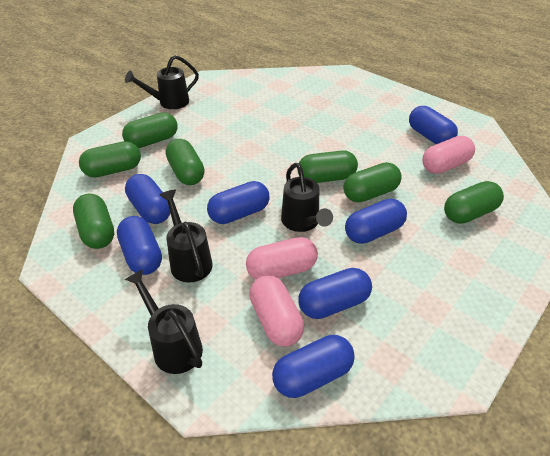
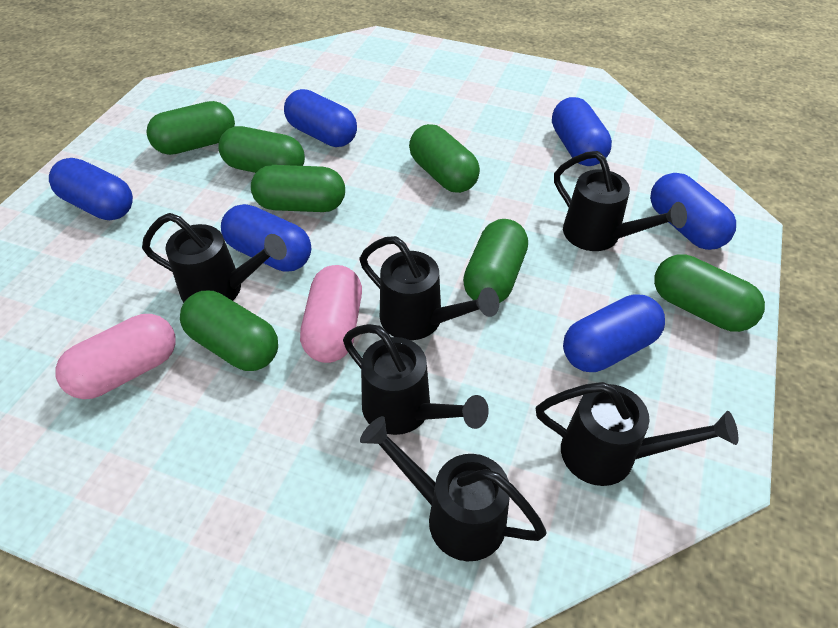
black watering can: [125,55,199,109] [125,269,203,374] [160,190,213,282] [281,163,333,232] = 4 -> [142,213,287,303] [343,324,489,435] [359,236,499,340] [360,416,546,561] [536,382,738,486] [554,151,687,251] = 6
blue capsule: [117,216,162,275] [125,174,170,224] [207,181,270,224] [272,335,355,398] [298,268,372,319] [345,199,407,244] [409,106,458,144] = 7 -> [49,158,133,220] [221,204,311,272] [284,89,357,147] [552,97,612,166] [563,294,665,372] [650,173,736,250] = 6
pink capsule: [246,237,318,280] [249,275,304,347] [422,136,475,174] = 3 -> [55,314,176,399] [300,265,362,363] = 2

